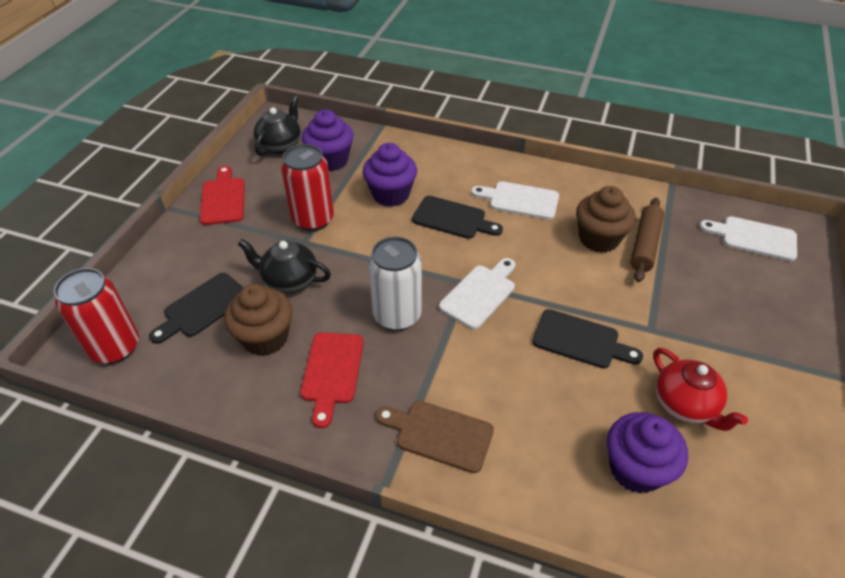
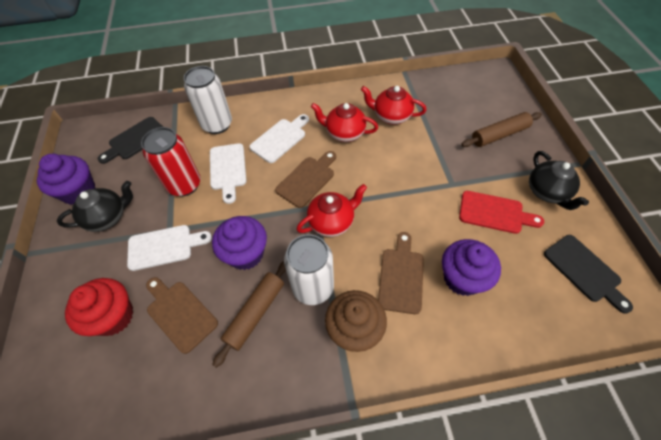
black cutting board: [149,273,244,344] [412,196,503,239] [532,309,643,369] = 3 -> [98,117,163,164] [544,235,633,313] = 2
brown cupcake: [224,284,293,356] [576,186,636,253] = 2 -> [325,290,387,352] = 1
brown cutting board: [376,401,494,473] = 1 -> [146,277,218,354] [275,151,336,208] [378,232,424,314] = 3
brown rolling pin: [630,198,664,282] = 1 -> [212,261,286,368] [461,112,542,147] = 2
red can: [54,268,139,364] [281,144,334,231] = 2 -> [141,127,201,196] = 1
red cupcake: none = 0 -> [65,278,134,336] = 1
red cutting board: [200,166,245,225] [300,332,364,428] = 2 -> [459,191,544,234] = 1
red teapot: [653,348,748,431] = 1 -> [296,184,367,237] [311,103,378,142] [361,86,426,125] = 3
white can: [368,236,422,331] = 1 -> [184,66,232,134] [284,234,334,305] = 2

